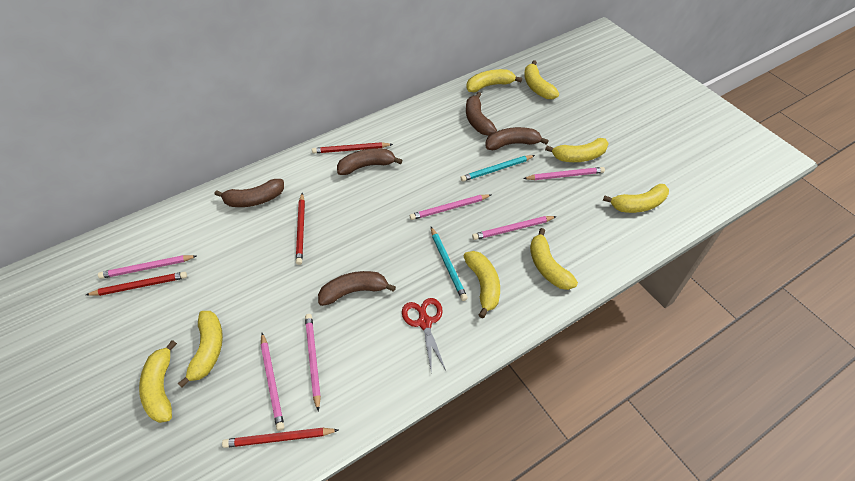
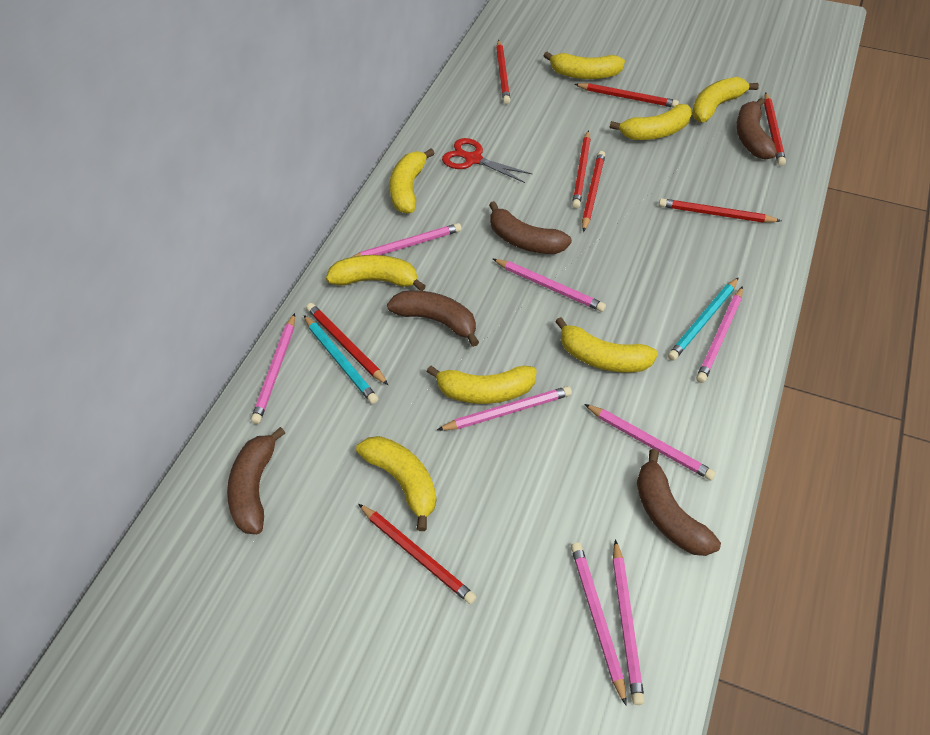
pink pencil: [98,255,196,279] [261,333,284,431] [305,314,321,412] [410,194,491,220] [472,216,557,240] [523,167,605,180] = 6 -> [251,313,295,424] [352,223,462,257] [437,386,572,430] [493,259,606,312] [571,542,626,705] [584,404,716,480] [613,539,645,705] [696,286,743,383] = 8
red pencil: [86,272,187,296] [222,428,339,448] [296,193,305,265] [312,142,393,153] = 4 -> [306,303,388,385] [358,504,477,604] [496,40,510,104] [572,130,591,209] [574,83,679,108] [582,151,605,232] [659,198,781,223] [764,92,786,166] = 8

